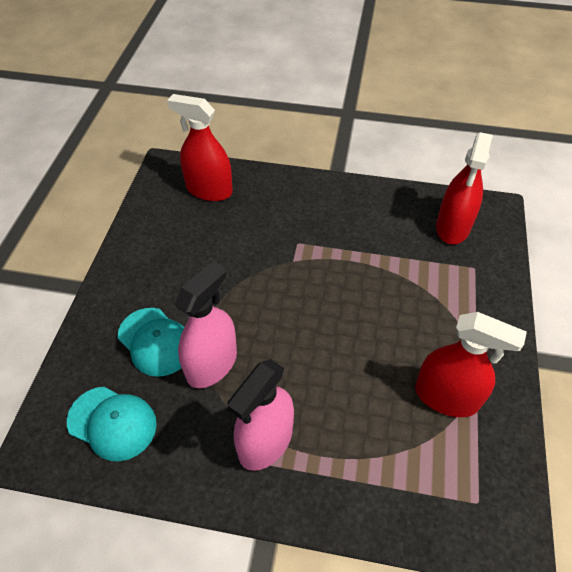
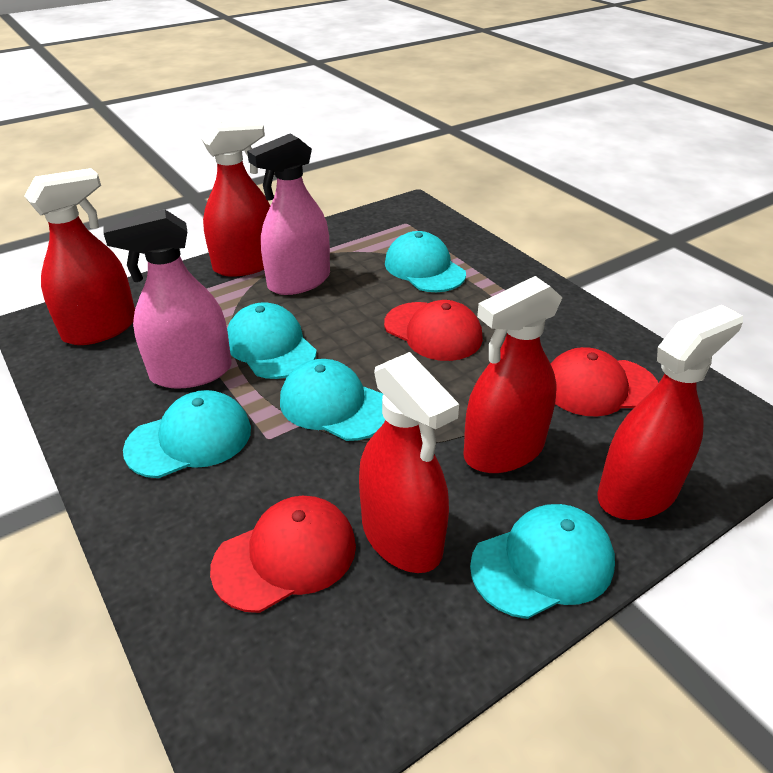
red cap: none = 0 -> [210,496,356,613] [384,300,483,361] [551,347,658,417] = 3
red spray bottle: [167,94,233,201] [415,312,527,417] [436,132,493,244] = 3 -> [24,168,135,345] [201,120,270,277] [359,352,459,573] [463,276,562,473] [597,305,743,520] = 5
turquoise cap: [67,387,157,461] [118,308,184,377] = 2 -> [123,390,251,478] [227,302,317,379] [280,359,385,441] [385,231,466,292] [470,504,615,619] = 5

